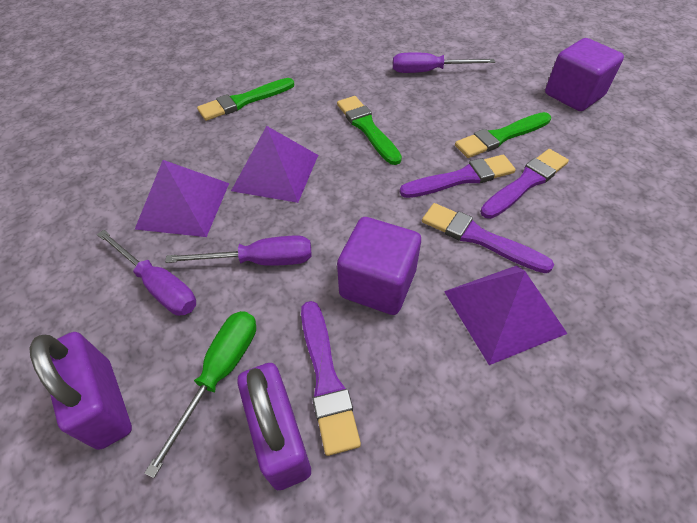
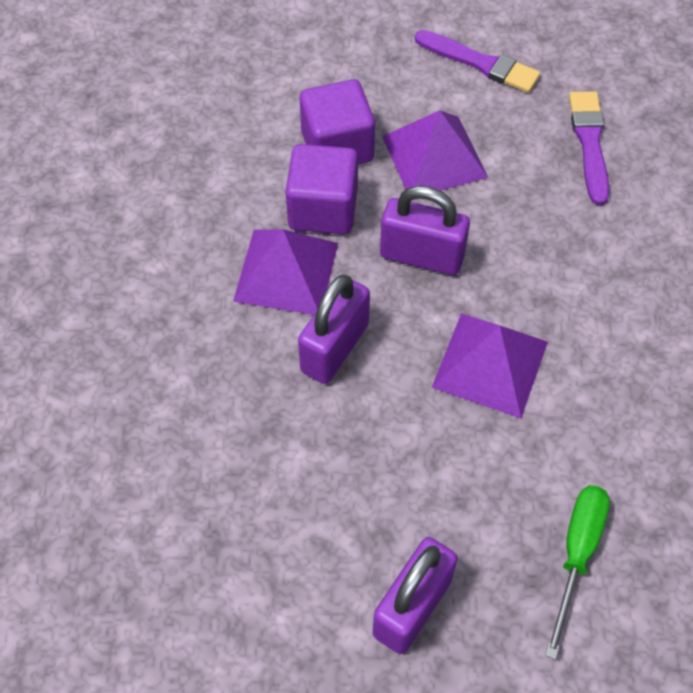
green brush: [197,78,295,121] [337,96,402,165] [455,112,551,158] = 3 -> none = 0
purple brush: [301,301,361,456] [400,155,516,198] [422,203,554,273] [480,149,569,219] = 4 -> [415,30,541,93] [569,91,609,205] = 2
purple padlock: [29,332,132,450] [237,363,311,490] = 2 -> [298,275,370,384] [373,537,458,654] [380,186,470,275] = 3
purple screwdriver: [97,230,196,316] [165,235,312,266] [393,52,495,73] = 3 -> none = 0

